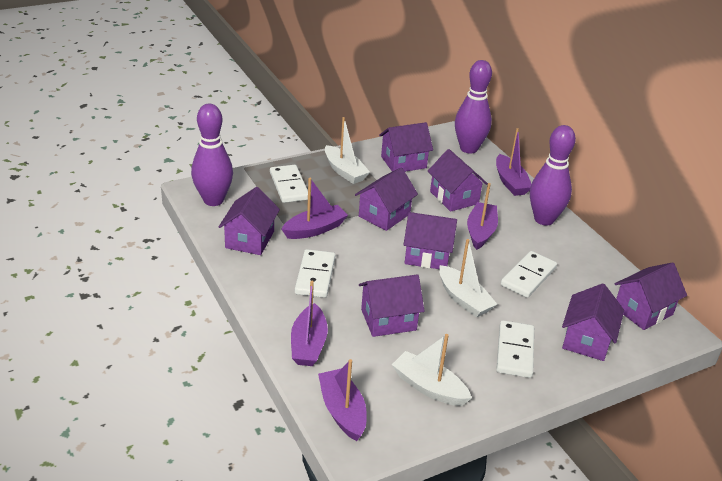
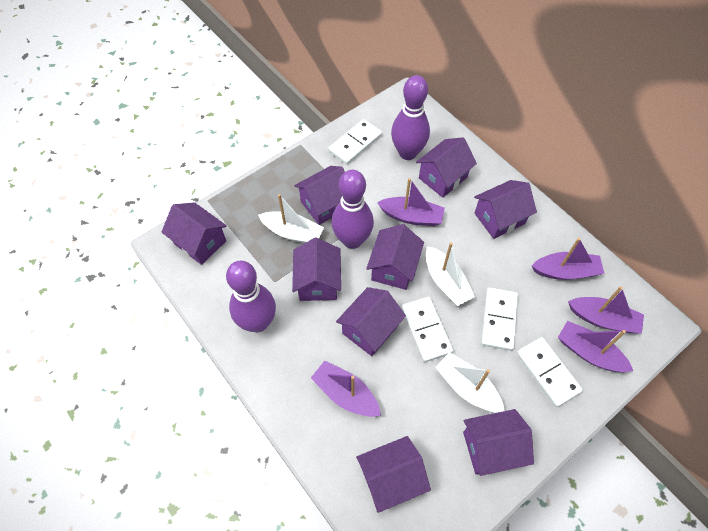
purple house: [219,187,280,255] [355,168,418,231] [359,274,425,337] [379,122,433,172] [404,212,457,269] [428,149,488,212] [562,283,624,361] [615,262,687,330] = 8 -> [162,202,227,265] [292,238,341,301] [294,166,345,225] [336,287,406,356] [356,436,431,513] [366,224,424,290] [416,137,477,198] [463,409,534,476] [474,180,537,239] = 9

